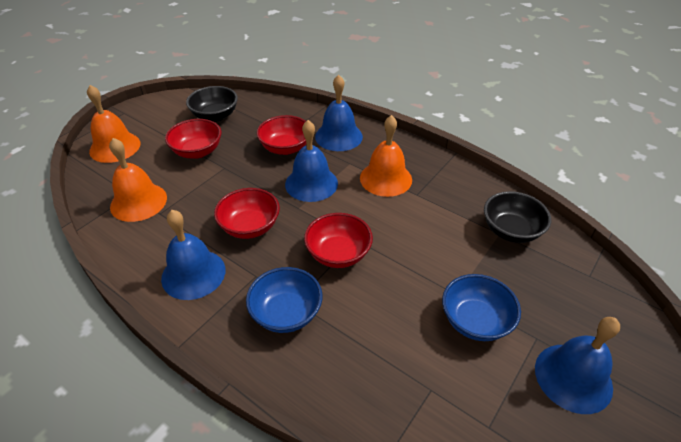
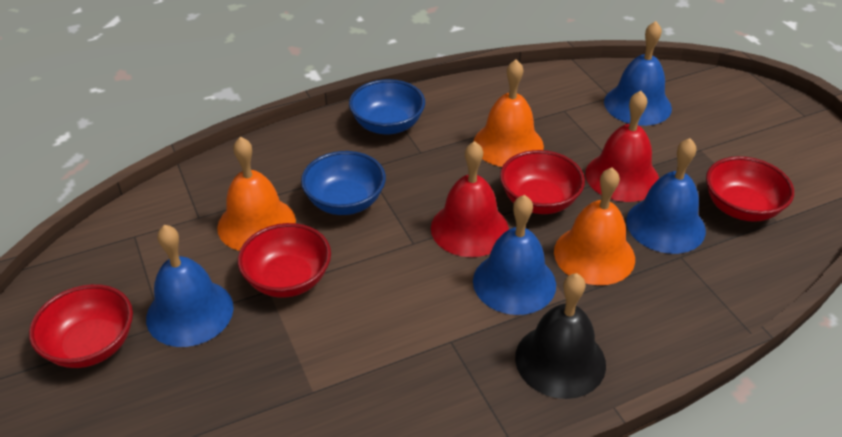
black bell: none = 0 -> [515,273,606,399] = 1
black bowl: [186,86,238,122] [484,191,551,243] = 2 -> none = 0
red bell: none = 0 -> [431,141,509,257] [585,91,659,202] = 2

